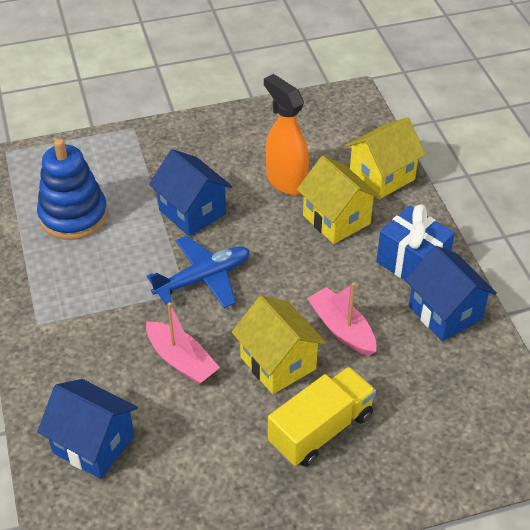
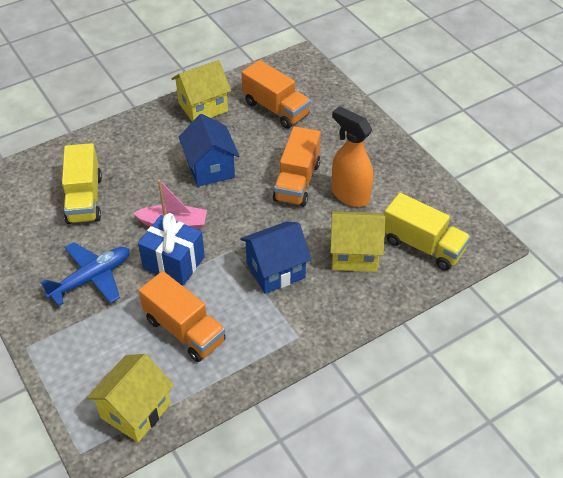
blue house: [37,379,138,479] [149,149,232,236] [405,246,497,341] = 3 -> [179,114,239,187] [240,221,312,294] = 2
blue stacking toy: [37,138,108,240] = 1 -> none = 0
orange truck: none = 0 -> [139,271,226,362] [241,60,311,129] [273,126,321,207] = 3
pink boat: [146,302,220,384] [307,283,376,356] = 2 -> [133,180,207,230] = 1
yellow truck: [268,367,376,467] = 1 -> [62,143,102,224] [384,193,471,271] = 2

